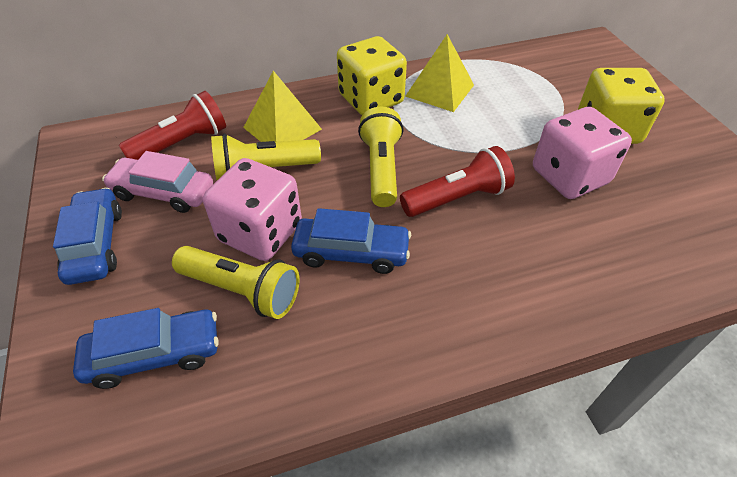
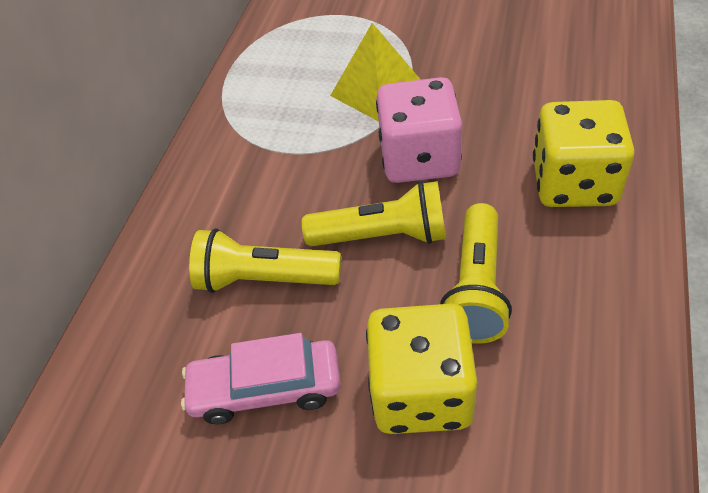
blue car: [53,187,122,285] [73,308,219,389] [291,208,411,274] = 3 -> none = 0
pink dice: [203,158,302,261] [533,107,632,199] = 2 -> [376,77,462,183] = 1
red flashlight: [118,91,226,160] [400,146,515,217] = 2 -> none = 0
yellow pyramid: [243,71,322,142] [405,34,474,112] = 2 -> [330,23,421,121] = 1

